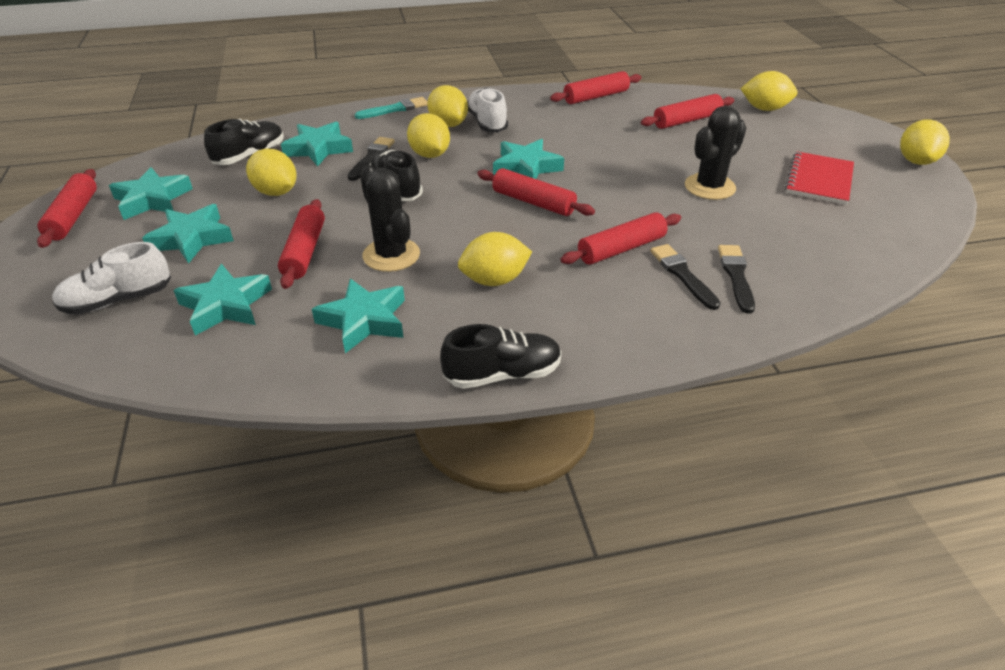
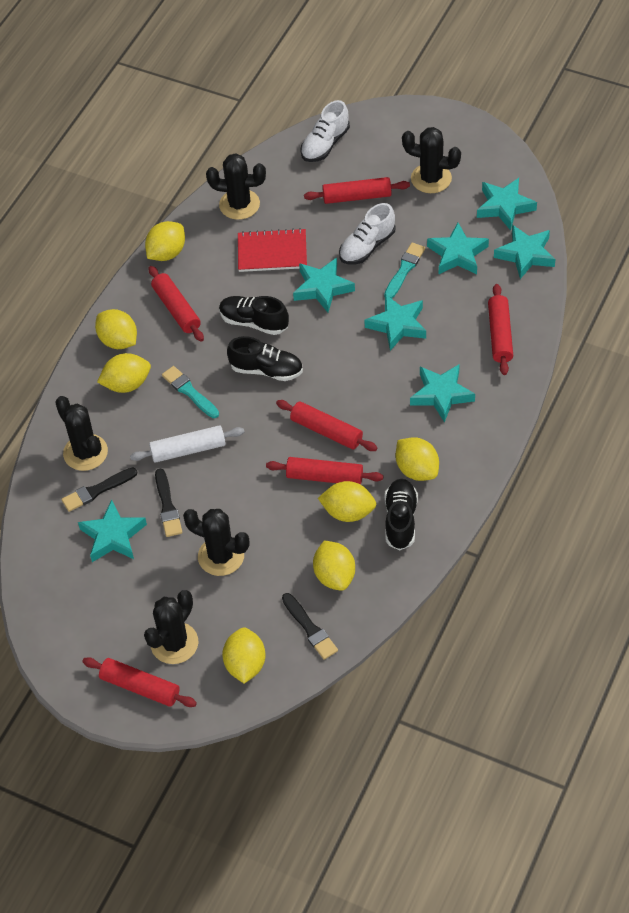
black cactus: [360,165,420,272] [685,106,746,200] = 2 -> [55,396,108,471] [144,590,198,664] [183,509,250,576] [206,153,266,220] [402,127,461,193] = 5
turquoise brush: [355,97,428,119] = 1 -> [162,366,219,418] [384,243,425,299] = 2
turquoise star: [109,167,193,220] [142,204,234,264] [173,264,272,336] [281,122,353,167] [312,279,405,353] [493,139,564,179] = 6 -> [78,500,147,562] [293,258,355,312] [364,294,426,351] [410,364,475,422] [427,223,489,274] [477,178,537,230] [494,225,555,279] = 7
white rolling pin: none = 0 -> [130,425,244,463] = 1
yellow lemon: [246,149,297,196] [407,113,450,158] [427,85,468,127] [458,232,532,286] [741,71,797,111] [900,119,950,165] = 6 -> [95,309,137,349] [97,353,151,393] [145,221,185,261] [222,628,266,683] [313,540,355,591] [318,481,376,522] [396,437,439,481] = 7

